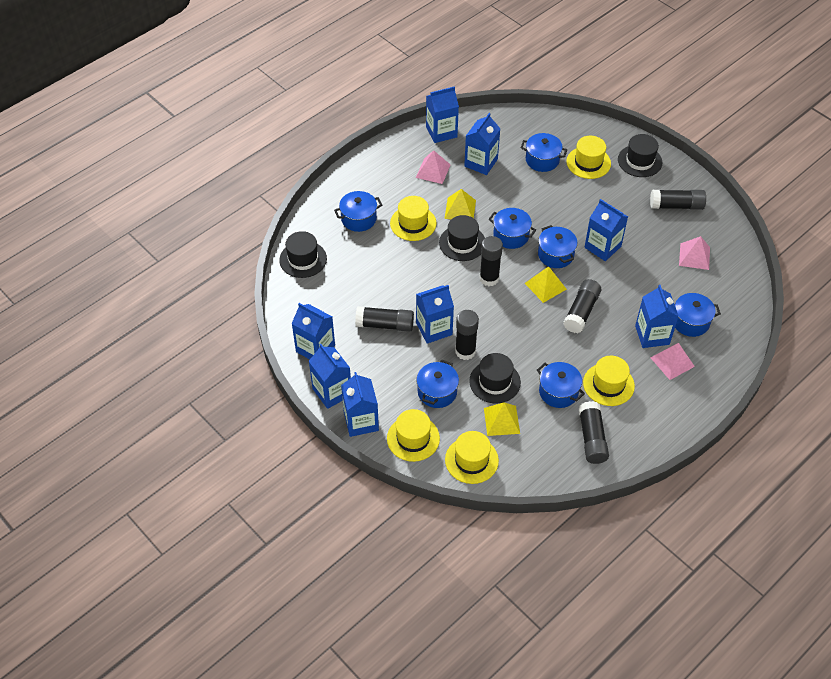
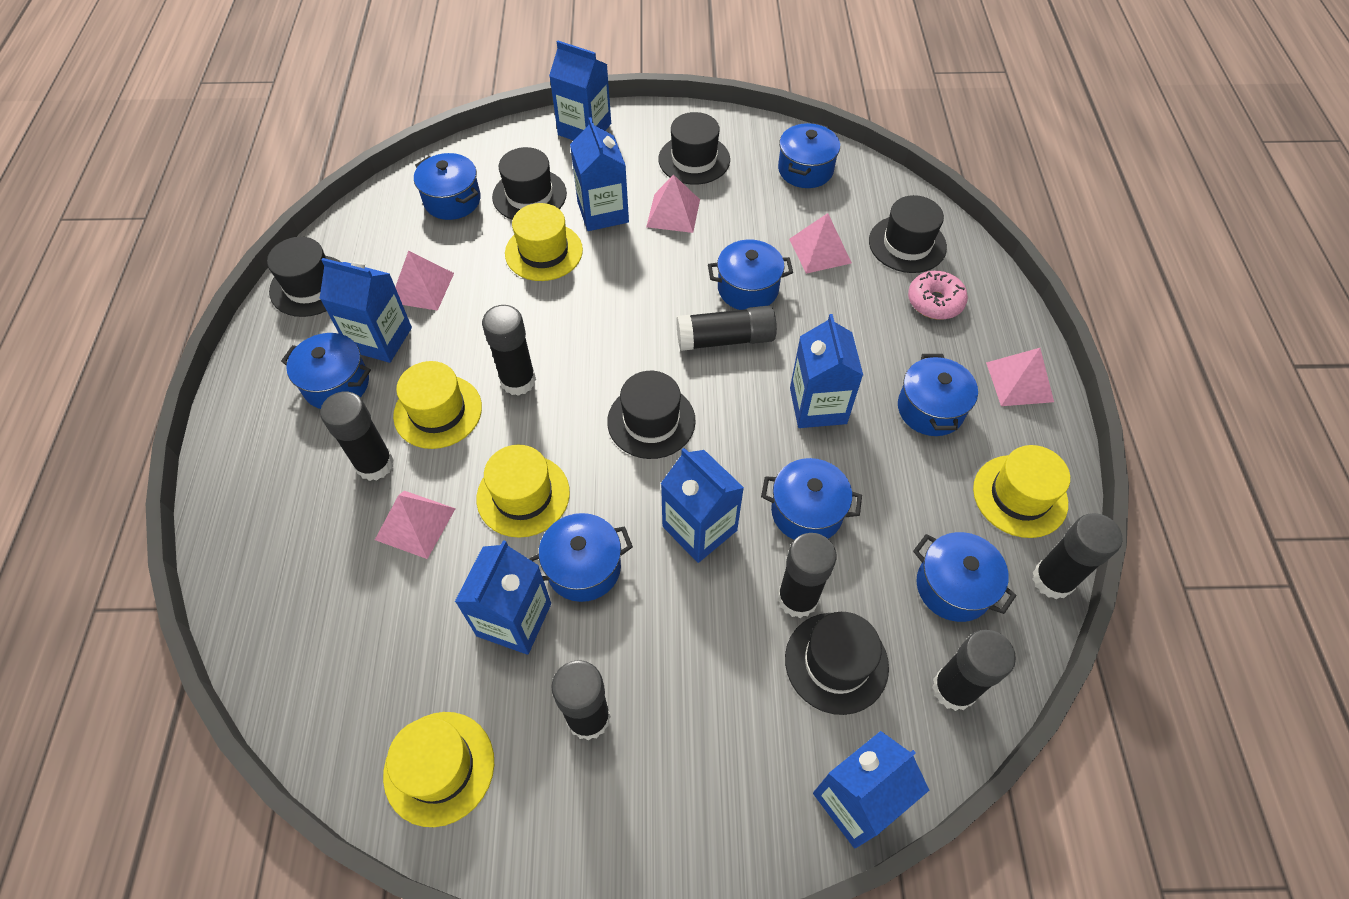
black glue stick: [355,306,414,332] [455,310,479,360] [479,236,503,286] [563,279,601,333] [579,401,609,464] [650,190,706,210] = 6 -> [320,391,394,481] [482,305,536,396] [551,660,611,741] [676,306,777,351] [777,533,837,618] [932,630,1016,711] [1032,513,1122,599] = 7
black hat: [279,231,327,278] [439,215,485,261] [469,353,521,403] [618,134,663,177] = 4 -> [267,237,341,317] [492,147,567,220] [607,371,696,459] [658,112,730,185] [785,612,889,715] [869,195,947,273] = 6
blue carton: [292,303,335,359] [309,344,351,409] [341,372,379,437] [416,285,454,344] [426,86,459,143] [464,113,500,175] [584,199,628,261] [635,285,679,348] = 8 -> [320,258,412,363] [455,540,551,655] [549,41,611,141] [570,117,629,231] [661,448,744,563] [790,314,863,428] [813,731,929,848] = 7
blue pot: [334,191,382,232] [416,359,459,408] [489,208,536,249] [521,133,567,172] [537,362,585,408] [538,225,577,268] [675,293,721,337] = 7 -> [281,333,371,409] [414,153,481,220] [529,513,633,602] [708,239,793,310] [761,458,862,540] [778,123,840,188] [898,354,978,436] [913,532,1016,622] = 8
pink donut: none = 0 -> [908,271,968,320] = 1
pink pyramid: [416,150,451,184] [650,343,695,380] [679,236,710,270] = 3 -> [375,491,456,559] [395,251,454,311] [646,174,700,233] [789,213,852,274] [986,348,1054,406] = 5
yellow pyramid: [444,189,476,219] [484,403,520,436] [525,266,567,303] = 3 -> none = 0

